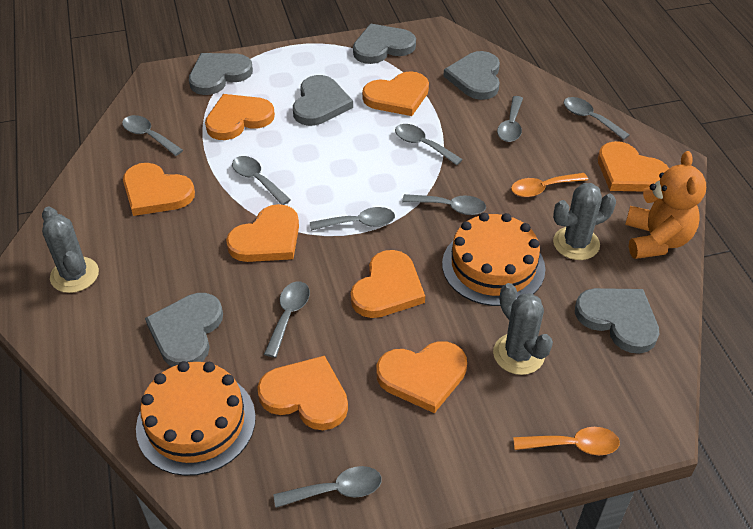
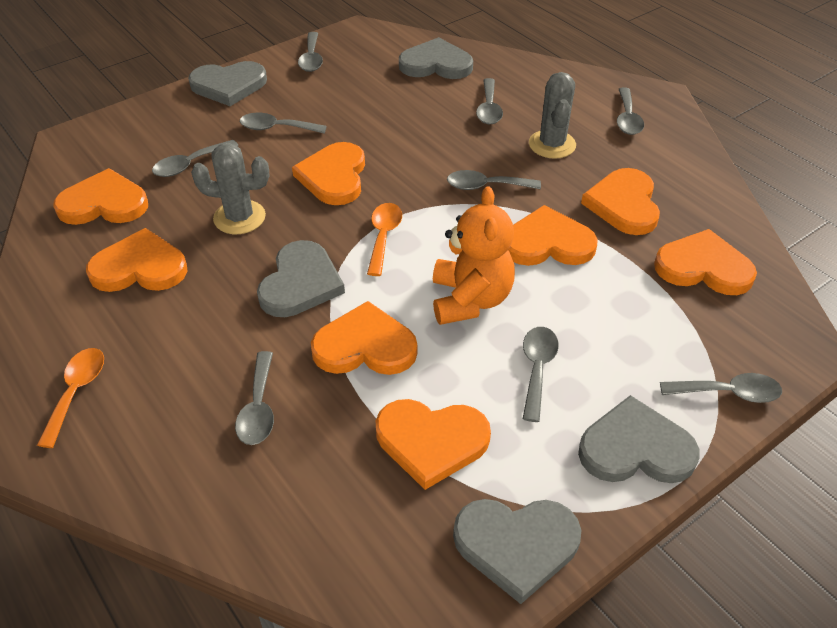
grey cactus: [42,207,99,293] [493,283,553,375] [553,183,616,260] = 3 -> [191,143,269,234] [529,72,576,159] = 2
grey heart: [145,293,223,367] [189,53,253,95] [293,75,353,126] [353,24,416,64] [443,51,500,100] [575,288,659,354] = 6 -> [188,61,267,106] [257,240,345,317] [399,37,473,79] [453,499,582,604] [578,395,700,483] = 5
orange cake: [136,361,256,476] [442,213,545,306] = 2 -> none = 0

